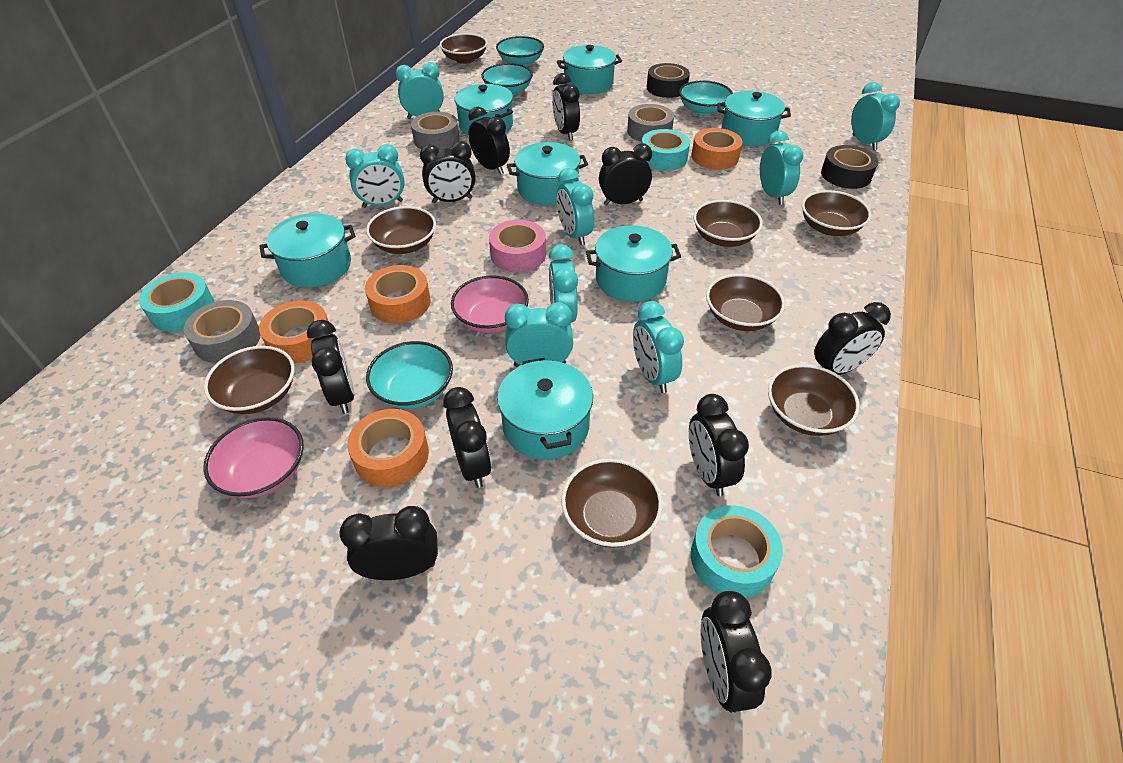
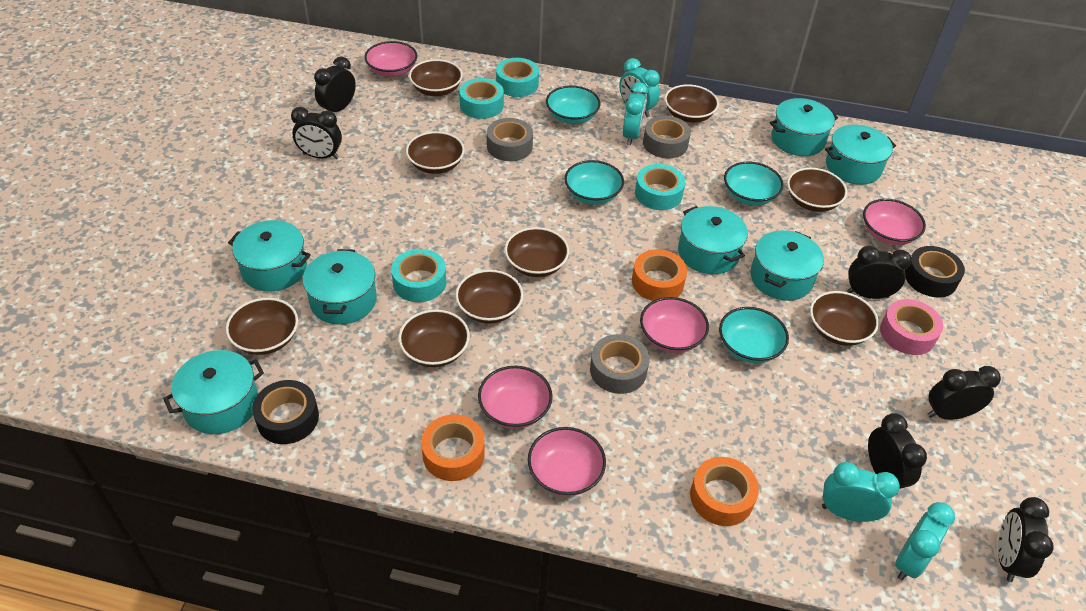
black clock: [307,320,355,414] [339,506,438,580] [420,141,476,203] [443,387,491,488] [468,107,510,175] [552,73,580,141] [599,143,652,206] [689,394,749,496] [700,591,772,713] [814,302,891,375] = 10 -> [291,107,342,159] [314,56,356,112] [847,246,912,299] [868,413,927,495] [928,366,1001,420] [998,497,1054,582] = 6
brown bowl: [204,346,295,414] [366,206,436,254] [440,33,488,64] [561,459,662,548] [693,200,763,247] [706,274,785,331] [768,364,860,436] [802,190,871,236] = 8 -> [226,298,298,355] [398,309,470,367] [406,131,465,174] [409,59,463,96] [455,270,524,324] [505,227,569,277] [665,84,719,123] [787,167,847,212] [810,291,879,346] = 9
orange tape: [259,300,333,363] [347,409,429,487] [365,265,431,323] [691,128,743,170] = 4 -> [421,415,485,481] [632,249,687,301] [690,457,759,526] = 3
pink bowl: [203,417,304,498] [451,275,529,333] = 2 -> [364,41,417,77] [478,366,553,429] [528,427,606,496] [640,297,709,353] [863,199,926,245] = 5
turquoise clock: [345,144,405,208] [396,62,444,119] [505,302,573,367] [549,244,578,323] [557,168,594,246] [633,301,684,393] [760,130,804,205] [851,82,900,150] = 8 -> [619,58,660,117] [623,82,648,146] [822,462,900,522] [895,502,955,580] = 4
turquoise tape: [139,272,215,332] [642,129,690,171] [691,506,783,598] = 3 -> [391,249,446,302] [459,78,504,119] [496,58,539,97] [635,164,685,210] = 4

